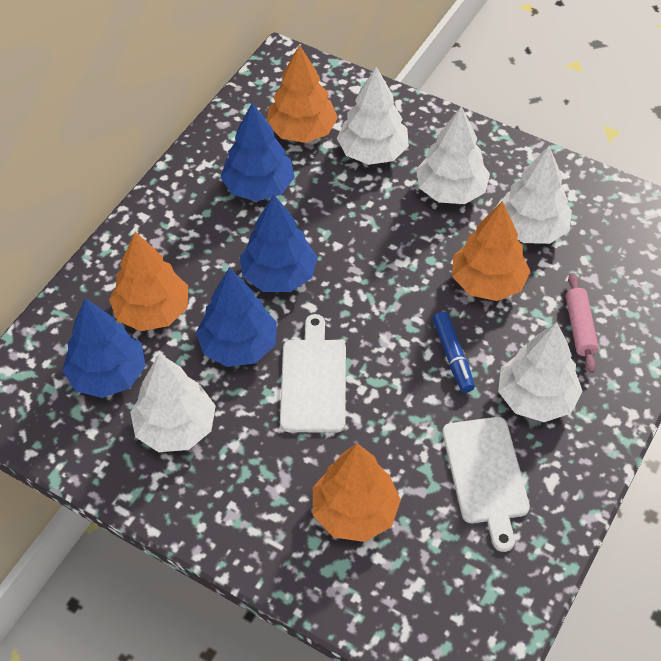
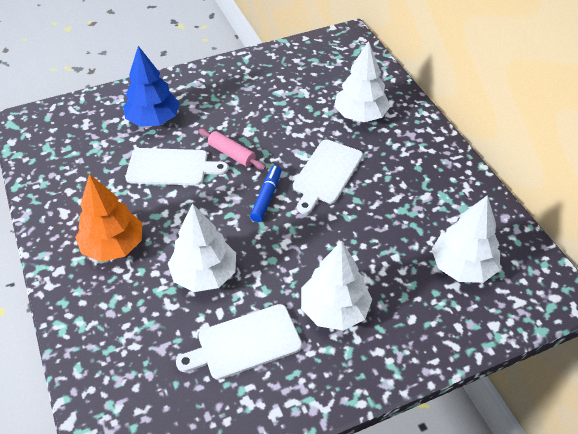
blue tree: [62,298,146,398] [196,267,277,367] [221,103,295,201] [240,194,317,292] = 4 -> [123,46,180,127] = 1
orange tree: [109,232,188,331] [267,45,338,143] [313,443,401,542] [452,201,530,301] = 4 -> [75,174,142,262] = 1
white cutting board: [280,314,346,433] [442,417,530,552] = 2 -> [126,148,228,186] [176,304,302,380] [293,139,363,214] = 3
white tree: [130,354,216,452] [337,67,409,165] [416,106,490,204] [498,322,583,422] [500,146,572,244] = 5 -> [168,203,236,292] [301,241,372,331] [334,41,390,122] [432,195,500,283] = 4

